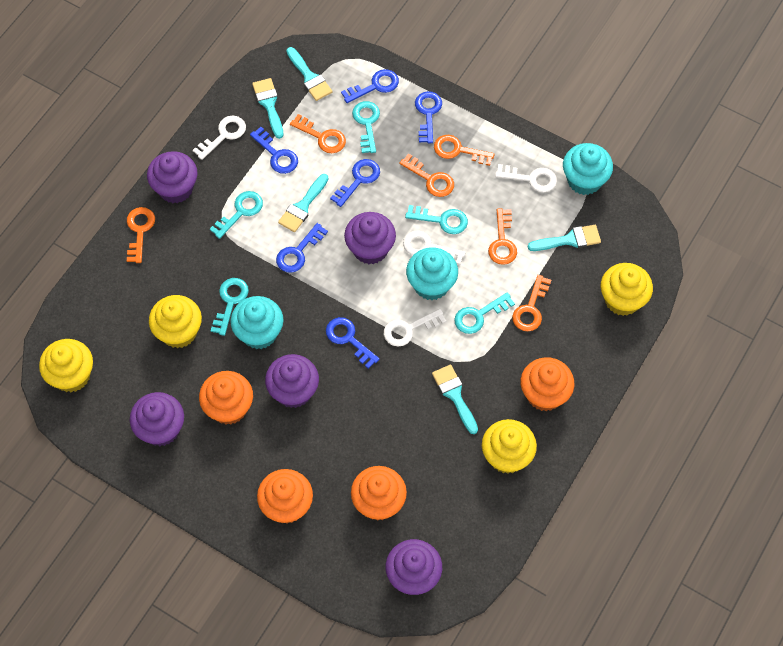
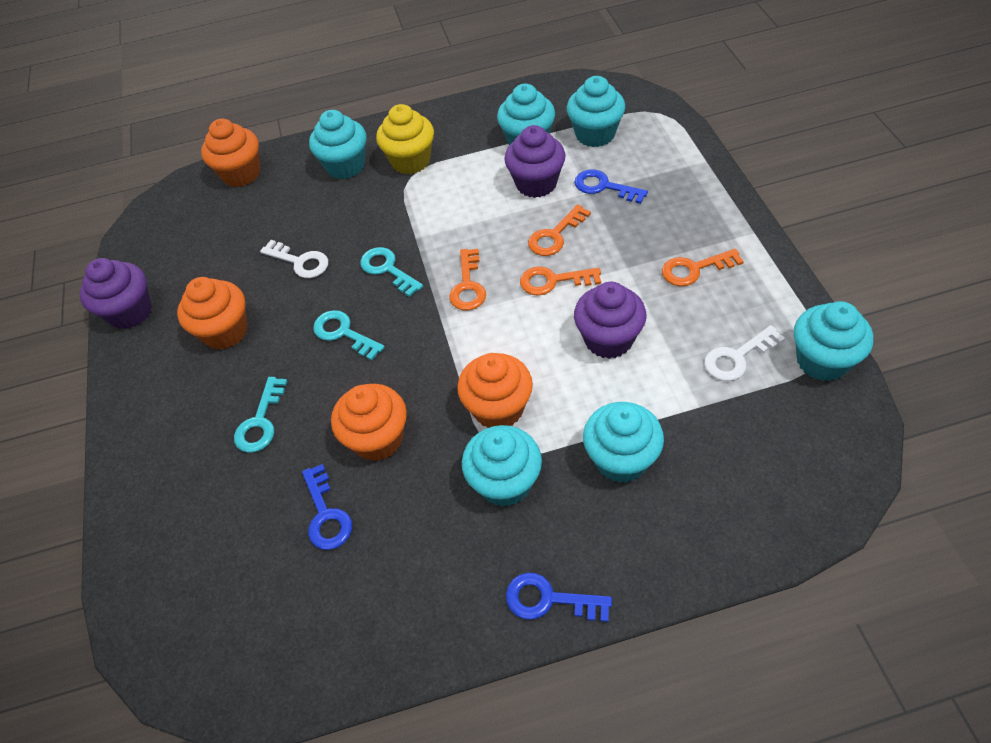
blue key: [250,127,298,174] [276,223,328,273] [326,317,380,369] [330,159,380,207] [341,69,399,103] [415,91,442,143] = 6 -> [302,464,352,550] [506,573,612,622] [574,169,648,204] = 3
orange key: [127,207,155,263] [290,114,346,153] [399,153,454,197] [434,135,495,166] [488,208,517,265] [512,275,551,331] = 6 -> [449,249,486,310] [520,266,601,296] [528,204,591,256] [662,249,744,286] = 4
purple cupcake: [130,392,184,446] [147,151,198,203] [265,354,319,408] [344,212,396,264] [386,539,442,595] = 5 -> [80,258,152,329] [504,125,566,198] [574,282,647,359] = 3
turquoise brush: [252,78,283,139] [278,174,329,232] [286,47,332,101] [432,364,478,434] [528,225,601,251] = 5 -> none = 0
turquoise cupcake: [230,296,284,349] [406,247,458,300] [563,143,613,195] = 3 -> [309,110,366,179] [462,425,542,507] [497,84,555,145] [567,76,625,147] [583,402,664,483] [794,301,873,381] = 6
turquoise key: [210,191,263,239] [211,278,249,336] [352,101,380,153] [405,205,468,234] [454,292,515,334] = 5 -> [234,377,287,453] [313,310,385,360] [360,247,423,297] = 3
white key: [193,116,246,160] [384,309,446,347] [403,230,465,265] [495,164,557,192] = 4 -> [260,240,328,278] [704,325,785,381] = 2
yellow cupcake: [39,339,93,392] [149,295,202,348] [482,419,537,474] [601,263,653,316] = 4 -> [376,104,434,174] = 1

